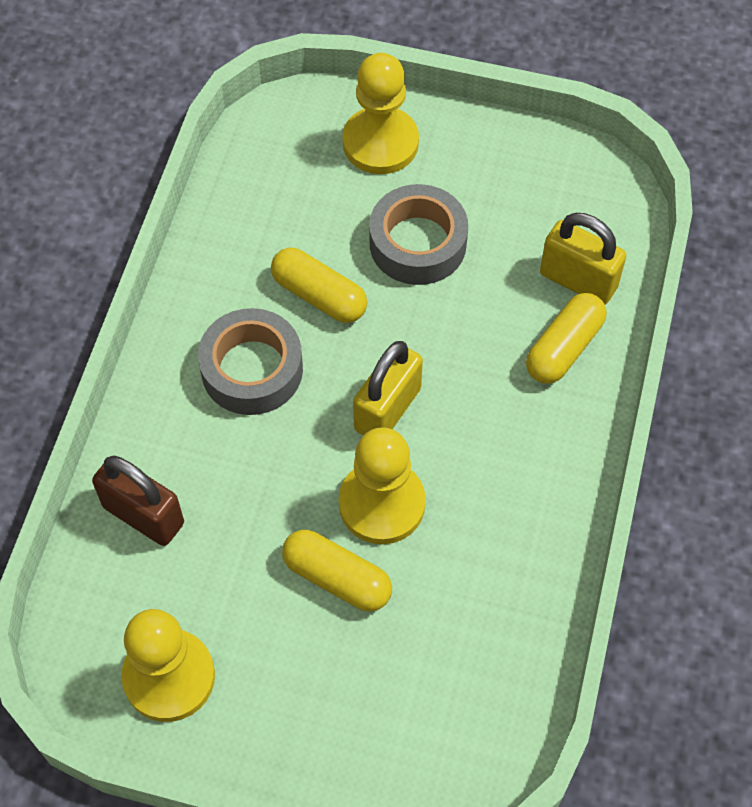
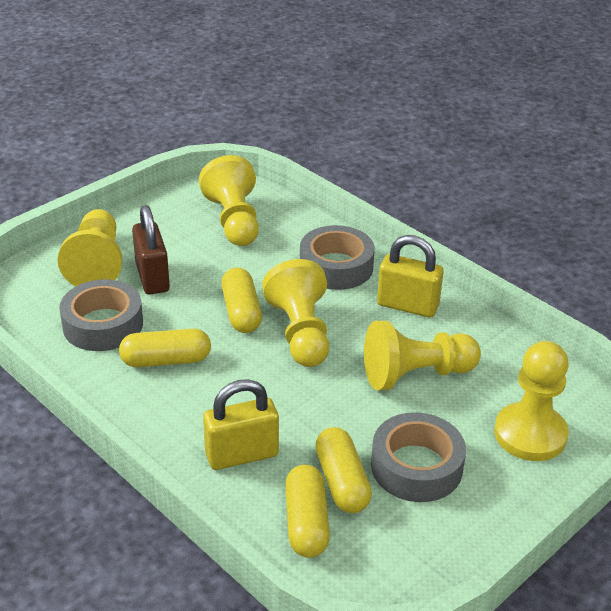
grey tape: [198,308,303,415] [369,184,468,285] = 2 -> [59,279,143,351] [300,225,375,290] [371,412,466,502] = 3
yellow capsule: [271,248,367,323] [282,530,392,611] [526,293,606,384] = 3 -> [119,329,211,367] [221,267,262,333] [285,464,330,558] [315,427,372,513] = 4
yellow pawn: [121,609,215,722] [339,427,426,544] [342,53,419,174] = 3 -> [58,209,122,286] [199,155,259,246] [262,259,329,367] [364,321,481,390] [494,341,569,461] = 5

